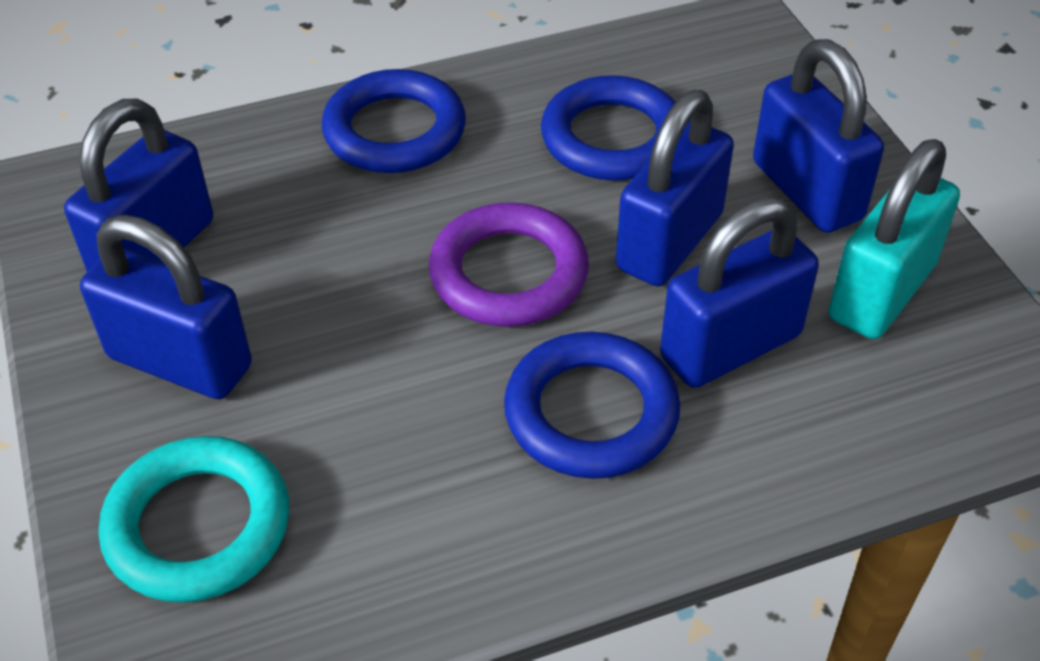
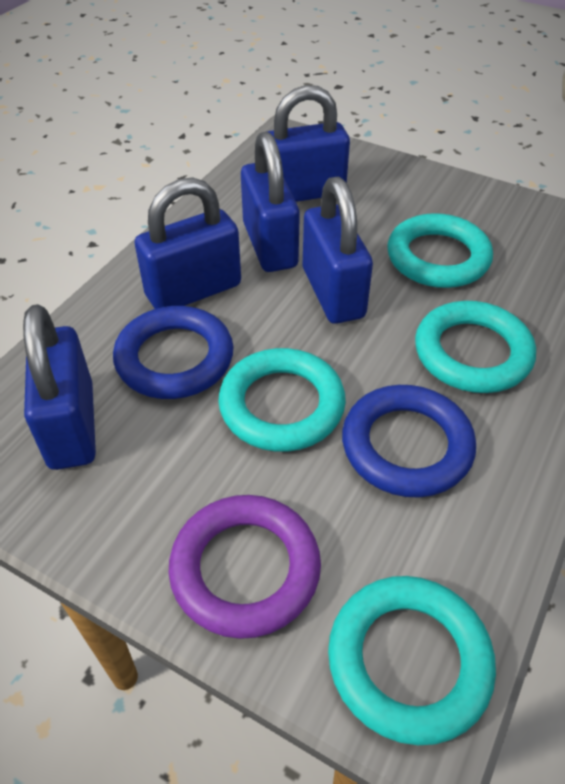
blue ring: [322,69,466,173] [504,332,680,479] [541,75,676,181] = 3 -> [113,306,234,399] [342,385,476,498] = 2
turquoise padlock: [828,139,960,339] = 1 -> none = 0
turquoise ring: [99,436,289,603] = 1 -> [218,348,346,452] [328,576,496,745] [387,213,493,288] [415,301,536,393] = 4

